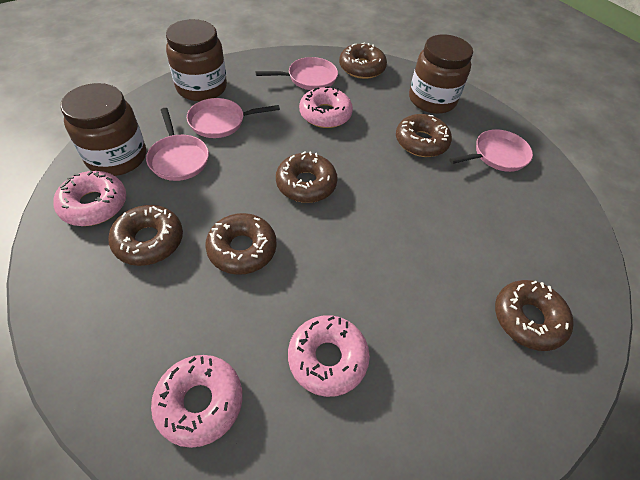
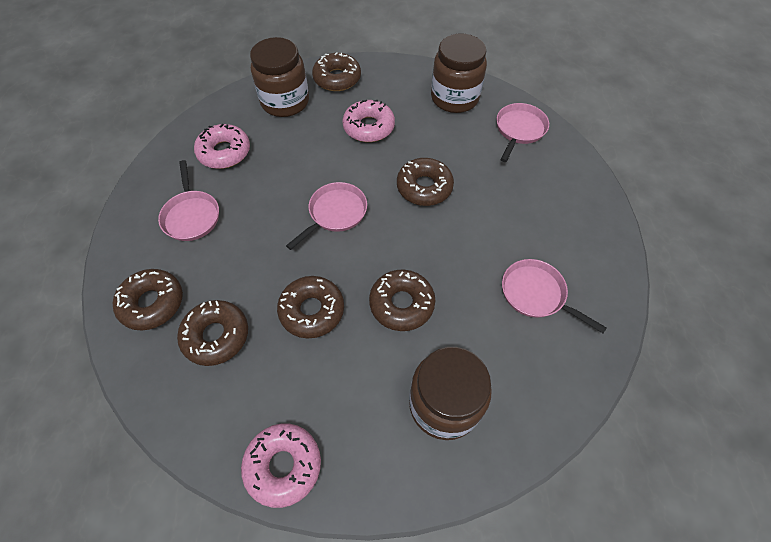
pink donut: [53,171,126,226] [151,355,243,448] [288,315,370,397] [299,86,353,128] = 4 -> [194,124,250,169] [241,423,321,508] [342,100,395,142] = 3

